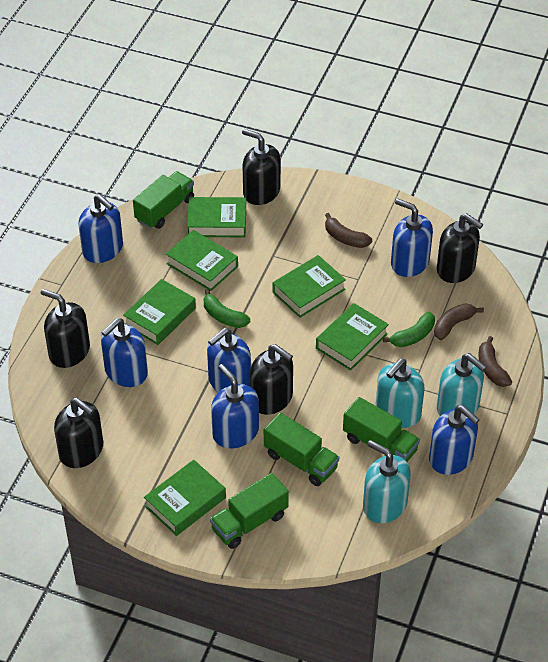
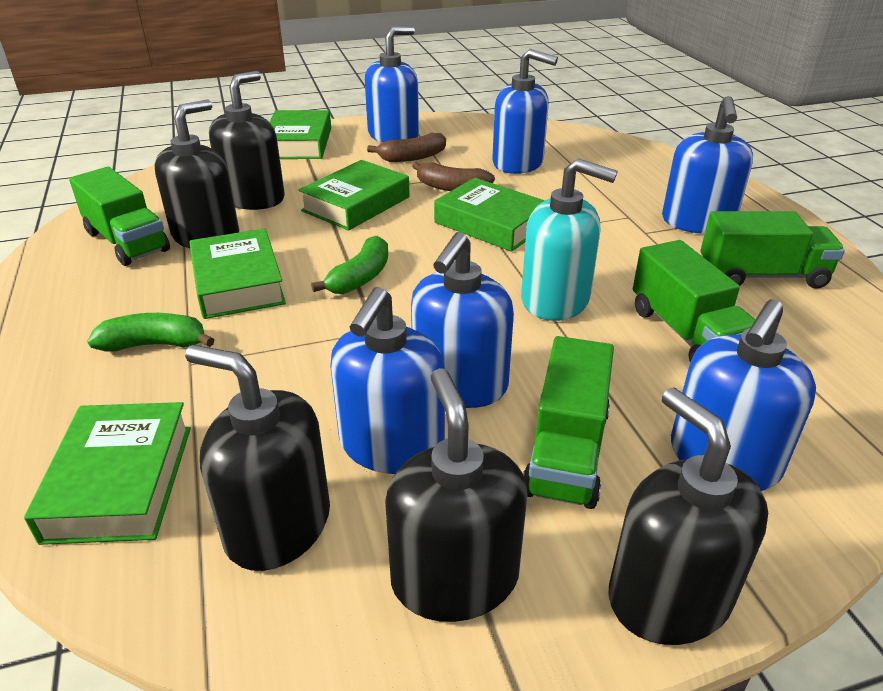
brown banana: [325,213,372,248] [434,303,484,340] [478,336,512,387] = 3 -> [367,133,446,162] [412,162,495,191] = 2
green book: [123,279,196,345] [144,460,226,536] [166,230,238,291] [187,197,246,237] [273,255,346,318] [316,303,389,371] = 6 -> [24,402,191,545] [189,229,286,319] [270,110,331,159] [299,160,410,231] [434,178,545,252] = 5
turquoise soap dispenser: [363,440,411,523] [376,359,425,428] [437,353,487,416] = 3 -> [521,158,618,321] = 1

